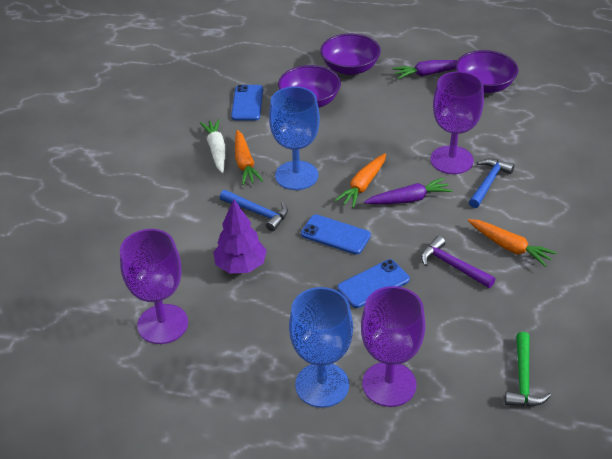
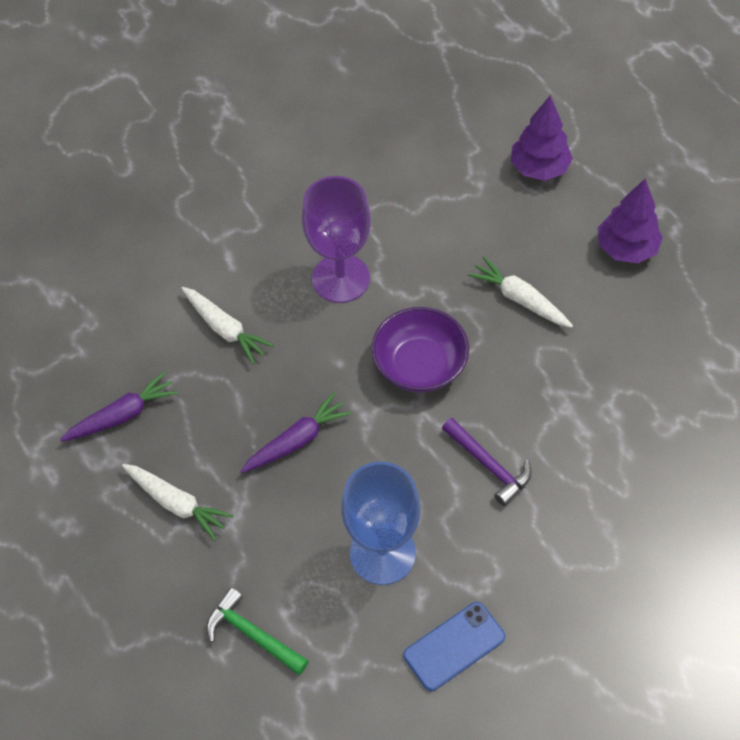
blue goblet: [269,86,320,190] [289,287,353,408] = 2 -> [341,462,421,585] = 1
blue hammer: [220,190,288,231] [469,159,514,208] = 2 -> none = 0
blue phone: [231,85,263,121] [301,215,371,255] [337,259,410,308] = 3 -> [404,602,505,691] = 1
orange carrot: [235,130,263,185] [334,153,386,208] [468,219,557,267] = 3 -> none = 0
purple bowl: [278,65,341,108] [320,33,381,75] [455,50,518,93] = 3 -> [372,307,469,393] = 1
purple goblet: [120,229,188,344] [361,286,425,407] [430,71,484,174] = 3 -> [302,176,371,303] = 1
purple tree: [213,199,267,273] = 1 -> [511,95,573,181] [598,179,663,263] = 2
white carrot: [200,119,225,173] = 1 -> [122,464,234,541] [181,287,274,365] [468,257,573,328] = 3

